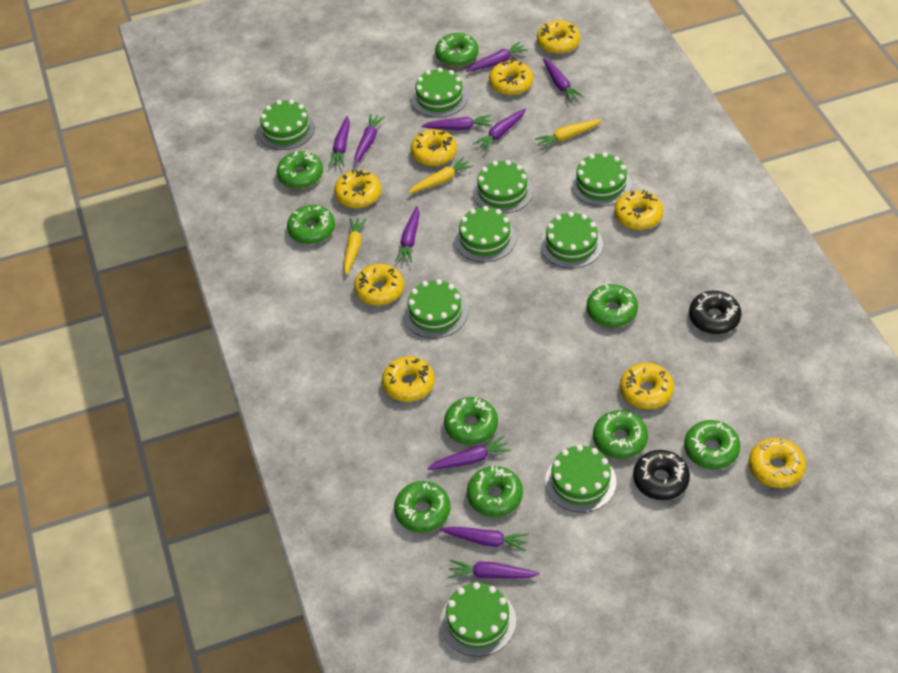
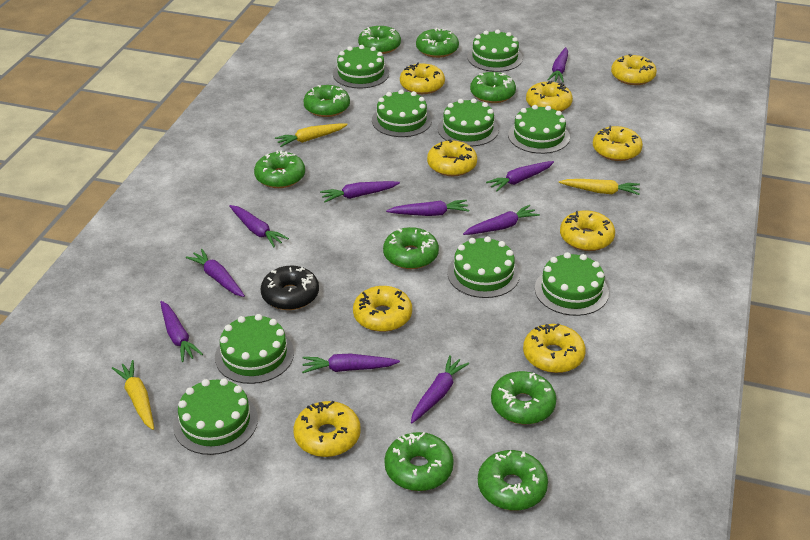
black donut: [633,450,690,500] [689,291,741,334] = 2 -> [261,266,319,310] = 1

